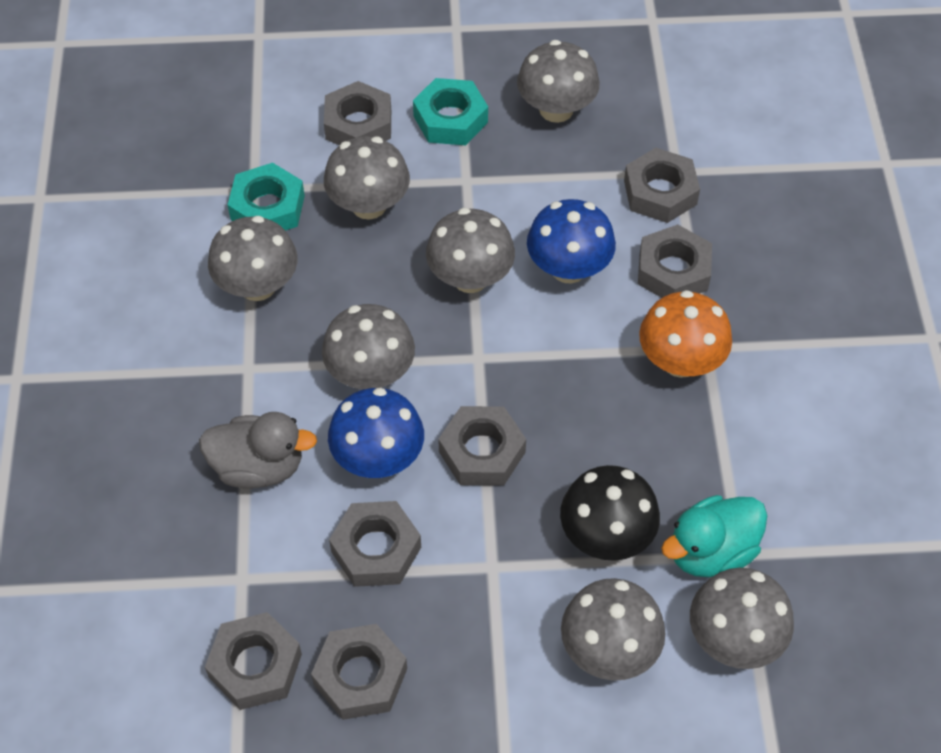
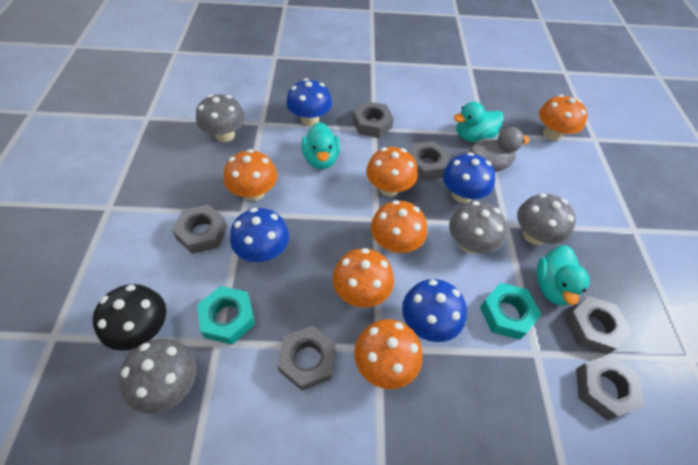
blue mushroom: [328,388,424,478] [527,199,616,283] = 2 -> [230,208,289,262] [286,78,332,126] [402,279,467,342] [443,152,495,203] = 4
grey mushroom: [208,216,298,301] [322,304,415,389] [324,136,410,220] [426,208,515,293] [517,40,600,123] [561,578,665,681] [690,568,794,669] = 7 -> [119,339,196,414] [196,94,245,142] [449,201,507,254] [517,193,576,245] = 4
grey nut: [205,612,302,710] [311,624,407,720] [324,81,391,146] [329,501,421,587] [438,406,526,486] [624,148,700,223] [638,224,712,298] = 7 -> [172,204,227,254] [277,325,336,391] [353,101,394,138] [410,141,450,180] [565,296,632,355] [576,355,645,421] = 6
orange mushroom: [639,290,732,378] = 1 -> [224,149,277,201] [332,248,394,308] [354,319,422,389] [366,147,418,197] [371,200,427,253] [539,94,588,141] = 6
turquoise duck: [661,495,767,577] = 1 -> [302,122,340,169] [454,102,504,142] [536,245,590,306] = 3

